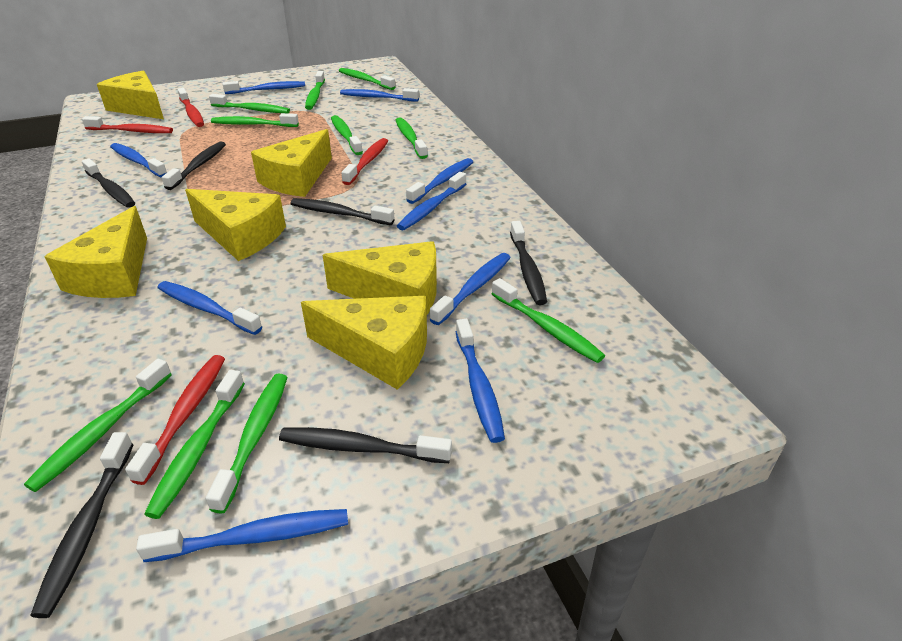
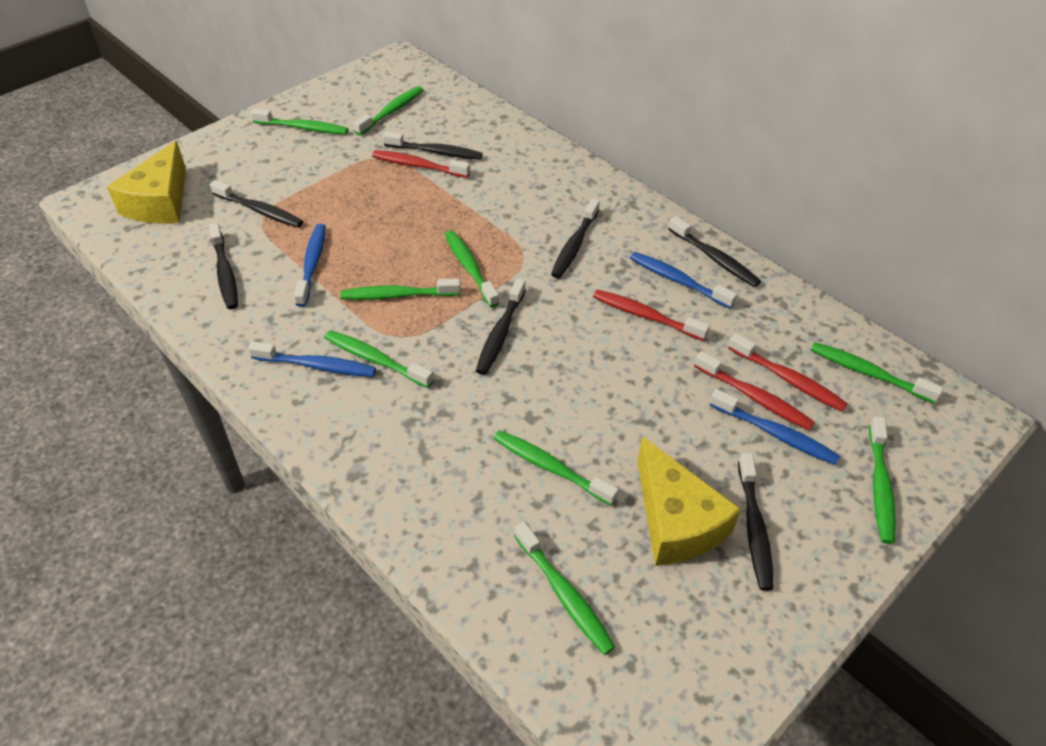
black toothbrush: [30,432,133,618] [82,159,135,208] [162,142,226,190] [279,427,452,463] [291,198,394,225] [510,221,547,305] = 6 -> [209,223,238,309] [210,180,303,227] [383,131,483,160] [476,278,526,375] [551,199,600,278] [668,216,761,287] [738,453,774,591] = 7
blue toothbrush: [110,143,167,178] [136,509,348,562] [157,281,262,335] [223,81,305,94] [340,88,419,102] [397,172,466,230] [406,158,473,204] [430,253,511,325] [456,319,505,443] = 9 -> [248,341,376,377] [294,224,326,307] [630,252,737,309] [709,389,840,465] = 4
green toothbrush: [24,359,172,492] [144,370,245,519] [206,374,288,514] [209,94,290,113] [211,113,299,127] [305,71,325,110] [331,115,363,155] [339,68,395,90] [396,117,428,159] [492,278,605,363] = 10 -> [251,108,348,135] [324,330,434,388] [340,278,461,300] [353,86,423,135] [445,230,499,307] [493,430,619,506] [514,522,615,655] [811,342,943,404] [869,416,896,544] = 9
yellow cheese: [44,206,147,298] [97,71,164,119] [185,189,286,261] [251,129,332,197] [301,296,427,390] [323,241,437,315] = 6 -> [107,141,186,224] [637,437,741,566] = 2

